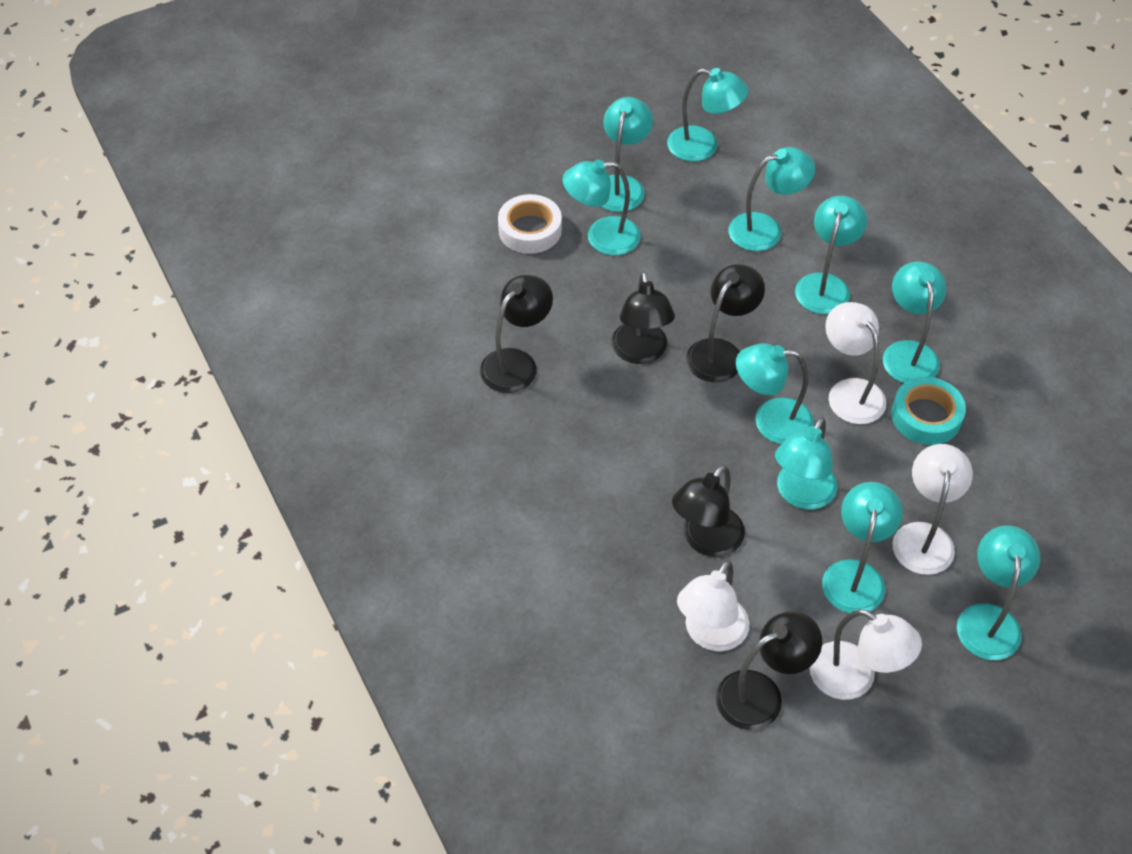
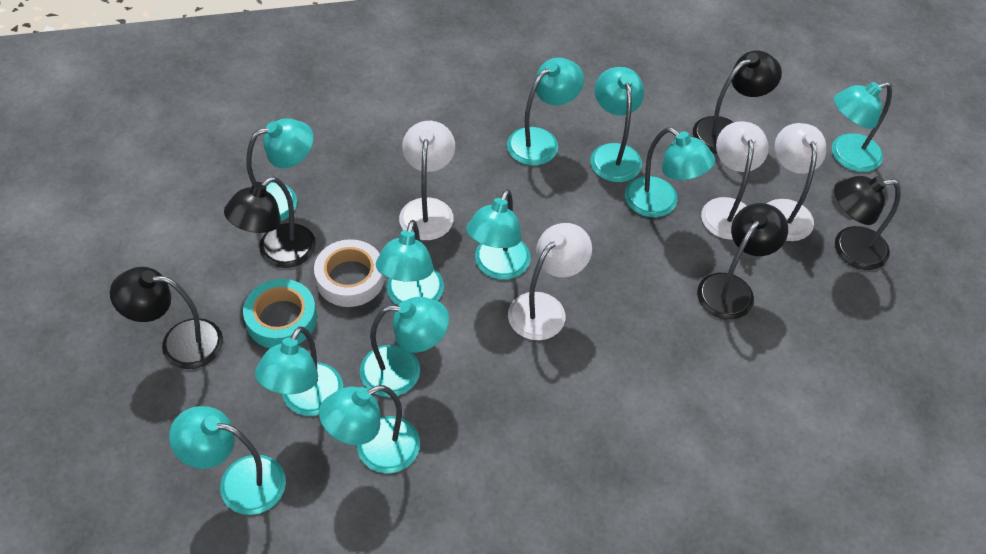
turquoise lamp: [562,159,641,255] [601,97,653,212] [667,68,749,161] [729,147,815,251] [736,343,814,444] [775,417,837,510] [795,196,867,314] [822,482,903,613] [883,262,946,383] [957,526,1040,660] = 10 -> [169,406,286,515] [246,119,314,222] [255,326,343,416] [319,385,420,473] [360,297,449,397] [376,220,444,305] [466,189,531,280] [507,57,584,166] [590,67,645,182] [625,127,715,217] [832,82,892,172] = 11

